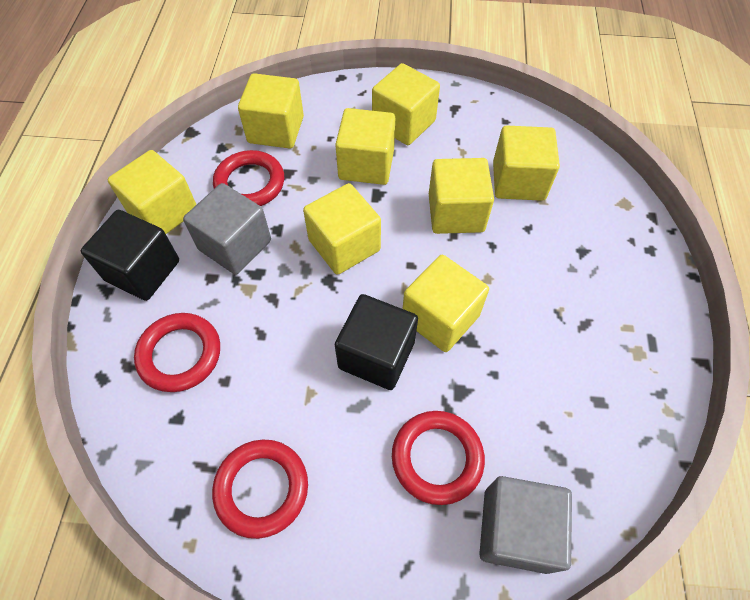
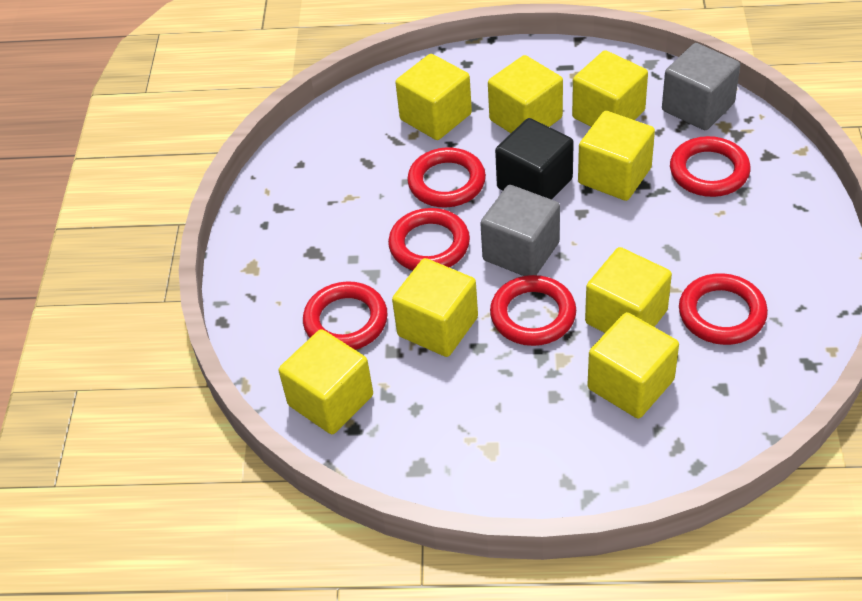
black cube: [81,210,179,301] [335,294,418,390] = 2 -> [495,118,574,200] = 1
red ring: [134,313,220,392] [212,440,308,539] [213,150,284,206] [392,411,485,505] = 4 -> [303,281,388,350] [388,208,470,270] [407,147,486,207] [490,275,576,346] [670,136,750,197] [679,273,768,345] = 6

